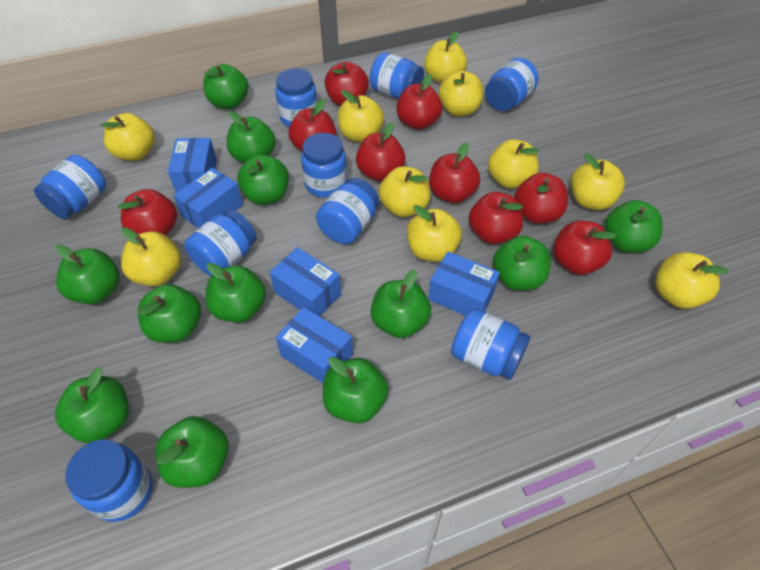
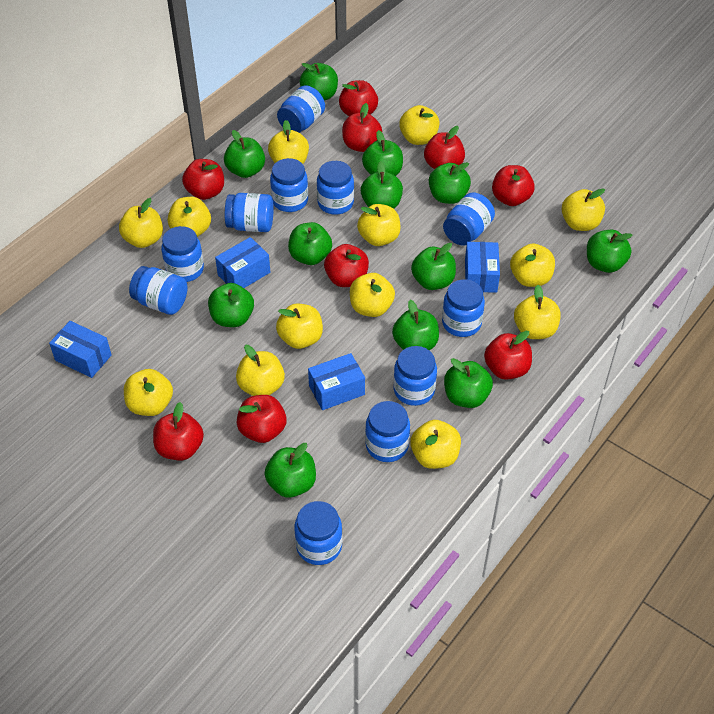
blue box: [168,138,217,193] [174,168,243,229] [269,247,341,316] [276,307,353,383] [428,251,500,316] = 5 -> [49,321,111,378] [215,237,270,288] [308,353,365,410] [465,242,500,293] = 4
blue jar: [34,155,106,219] [65,439,153,522] [185,209,257,276] [275,68,318,127] [301,133,347,198] [316,178,379,244] [370,52,424,99] [451,308,531,380] [485,58,538,111] = 9 -> [129,266,187,315] [161,226,204,282] [225,193,274,232] [270,158,308,212] [277,85,325,133] [295,501,342,565] [317,161,354,215] [365,401,410,462] [393,346,437,406] [442,279,485,337] [443,192,495,245] = 11
yellow apple: [100,113,155,161] [121,228,181,286] [338,90,384,142] [379,166,430,217] [407,205,462,262] [424,31,467,84] [439,71,483,116] [488,139,539,189] [571,153,625,210] [655,252,729,309] = 10 -> [119,198,163,248] [124,369,173,416] [168,197,211,237] [236,345,285,396] [268,120,309,164] [276,304,323,349] [350,273,395,317] [357,204,401,246] [399,105,440,145] [410,420,461,469] [510,243,555,287] [514,285,561,339] [561,188,605,231] = 13

